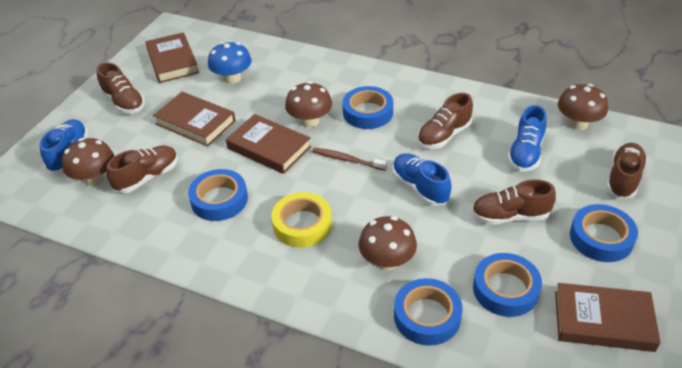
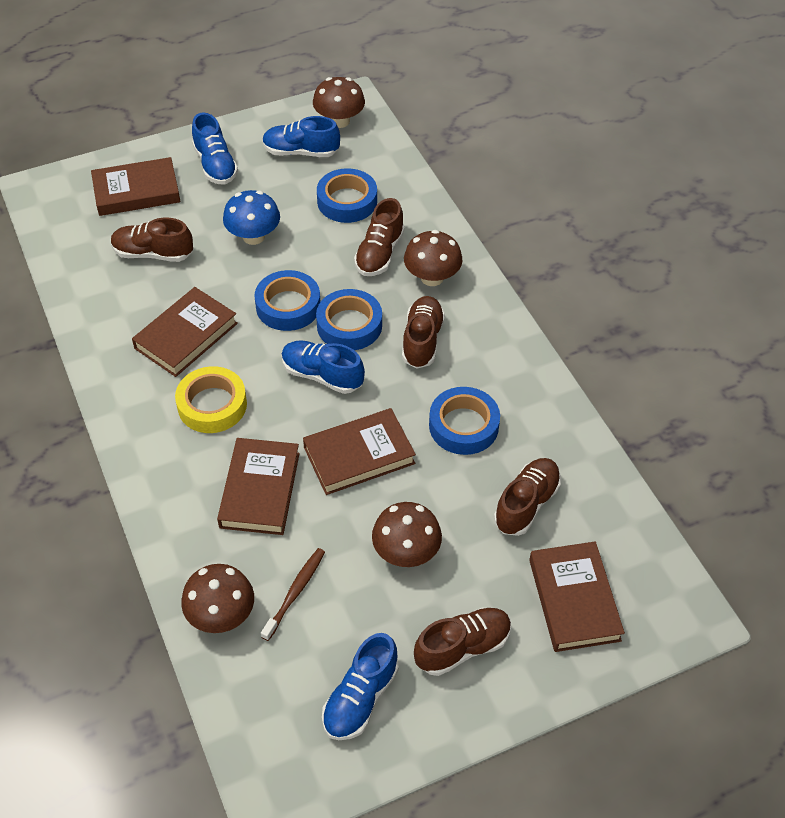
blue shoe: [40,119,89,173] [392,153,452,206] [507,105,547,171] = 3 -> [192,112,238,184] [262,116,340,157] [282,340,365,394] [322,633,399,740] = 4
blue tape: [188,169,248,221] [343,86,393,129] [394,278,463,346] [473,253,542,317] [570,204,638,262] = 5 -> [254,270,320,331] [316,289,382,350] [317,168,377,223] [429,387,500,455] = 4
brown book: [145,32,199,83] [153,92,236,147] [226,114,311,174] [555,283,661,352] = 4 -> [91,157,180,216] [132,287,238,377] [217,438,300,535] [303,408,416,495] [529,542,625,652] = 5

